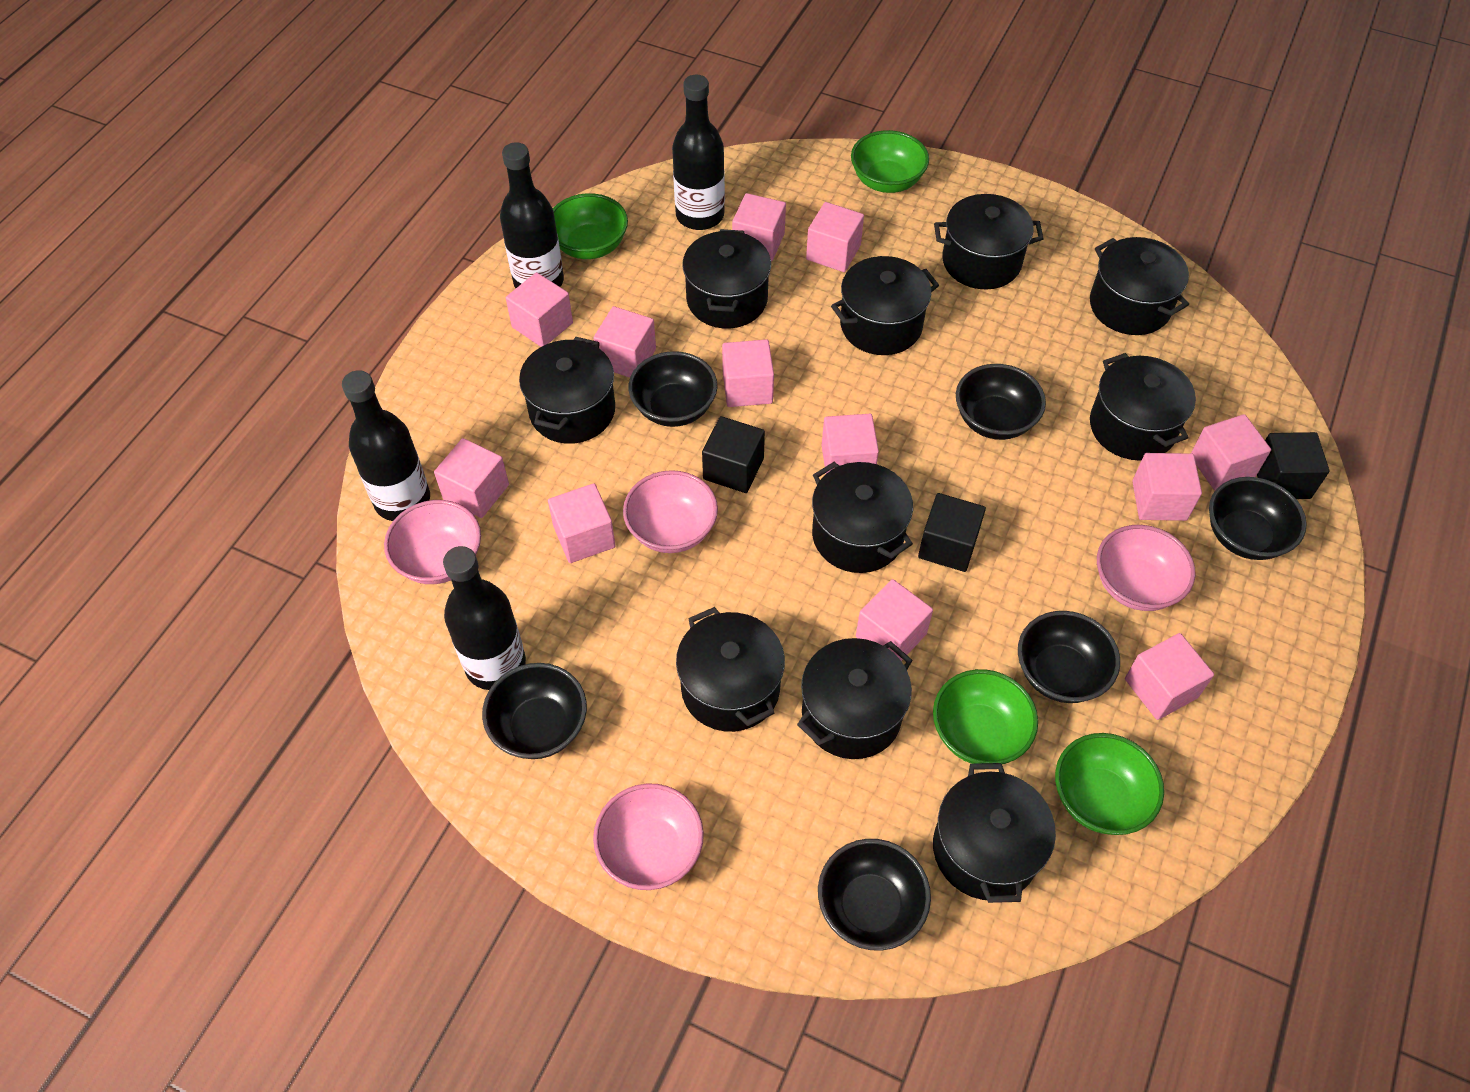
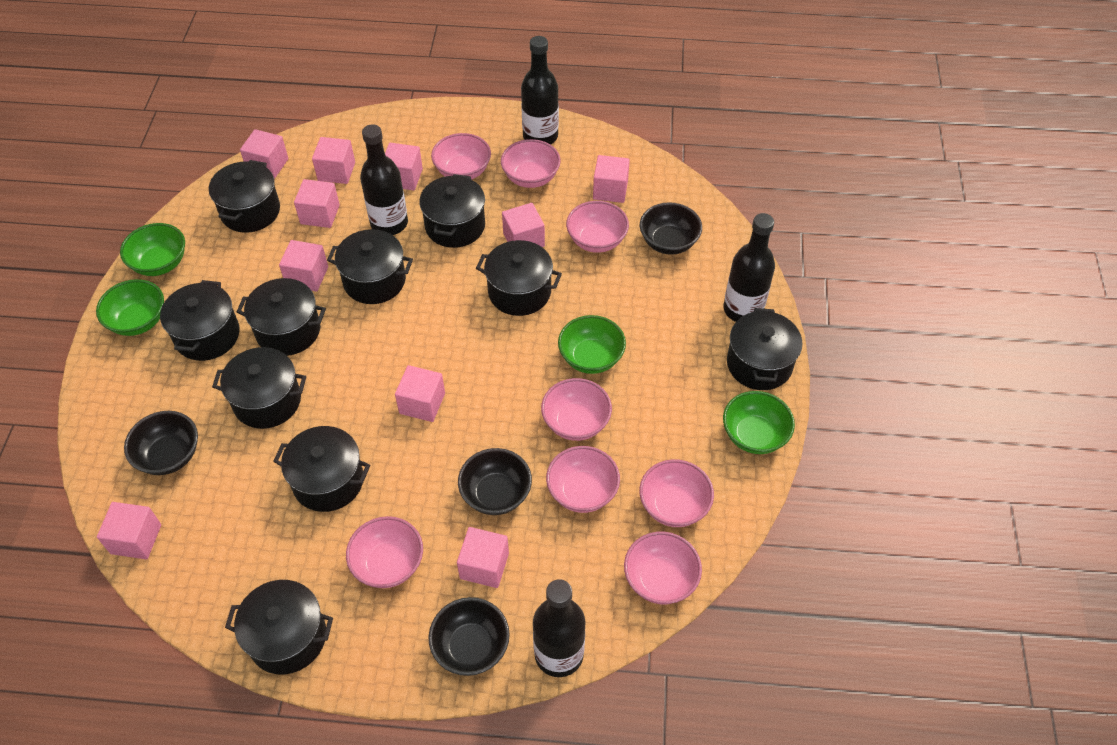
black bowl: [482,663,587,759] [629,351,717,427] [818,839,931,951] [956,364,1046,440] [1018,611,1120,703] [1209,477,1307,560] = 6 -> [124,411,198,475] [428,597,510,676] [458,448,532,515] [640,202,702,255] = 4
black cube: [702,416,765,493] [918,493,986,572] [1257,432,1329,499] = 3 -> none = 0
pink bowl: [384,500,481,584] [593,783,704,890] [623,470,718,553] [1097,525,1195,611] = 4 -> [346,516,423,588] [431,133,491,180] [501,139,561,188] [541,378,612,441] [546,446,620,513] [566,201,629,253] [624,532,702,604] [640,459,714,527] = 8
pink cube: [434,438,509,518] [506,272,573,347] [548,483,615,563] [593,306,656,378] [722,339,774,407] [732,193,786,261] [806,202,864,272] [821,414,879,474] [856,579,933,661] [1125,633,1214,720] [1132,453,1202,521] [1191,414,1271,491] = 12 -> [97,502,161,559] [240,129,288,179] [279,240,328,291] [294,179,340,228] [312,137,355,184] [385,143,423,191] [395,365,445,422] [457,527,509,588] [502,203,545,247] [593,155,630,203] = 10

